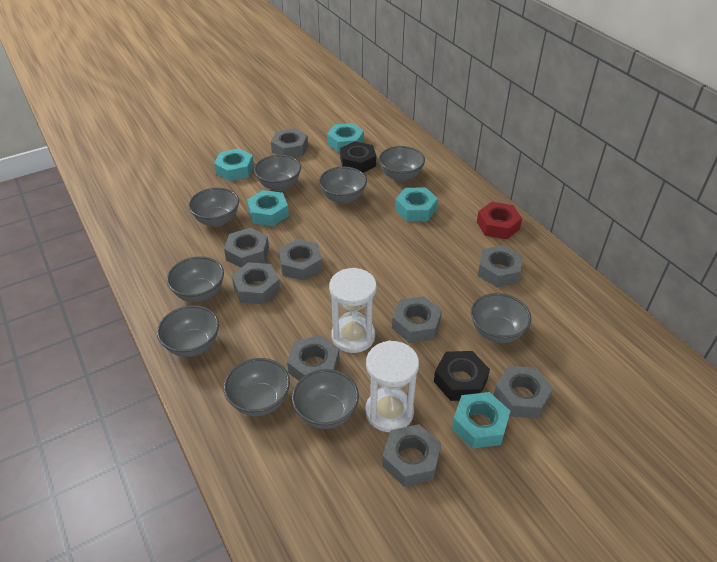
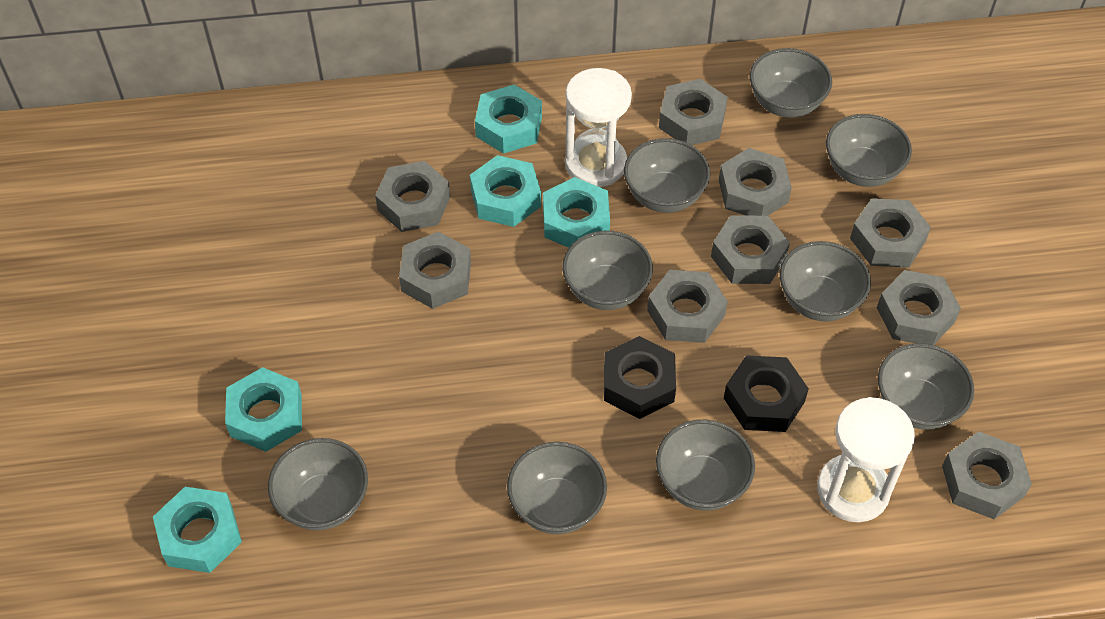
red nut: [477,202,522,239] = 1 -> none = 0

